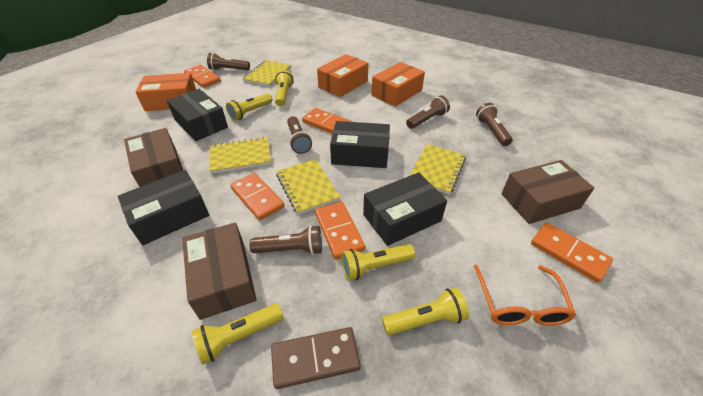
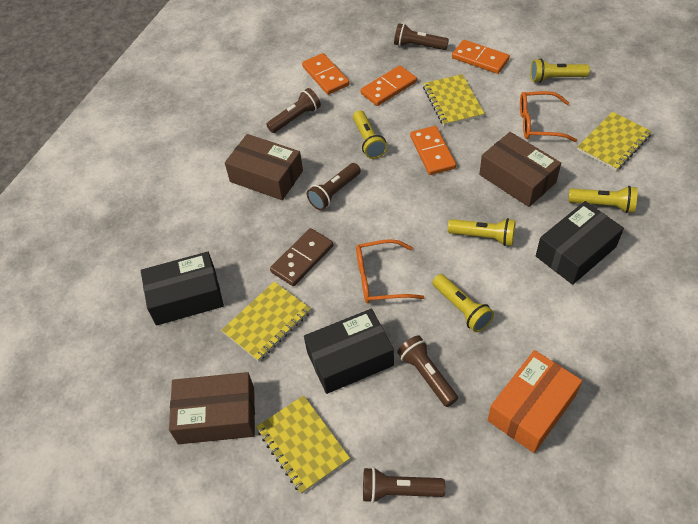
black box: [118,170,209,245] [167,89,228,141] [330,121,390,168] [363,173,447,246] = 4 -> [141,252,224,326] [304,309,394,394] [536,201,624,285] = 3
orange box: [135,73,196,111] [317,54,368,97] [371,62,425,107] = 3 -> [488,350,582,453] = 1
orange domino: [184,65,221,88] [230,173,285,220] [302,108,352,133] [315,202,365,259] [531,223,613,283] = 5 -> [302,53,350,95] [361,65,417,106] [410,126,456,175] [452,40,510,74] = 4
orange glasses: [474,265,576,326] = 1 -> [356,239,424,303] [520,91,577,142] = 2

